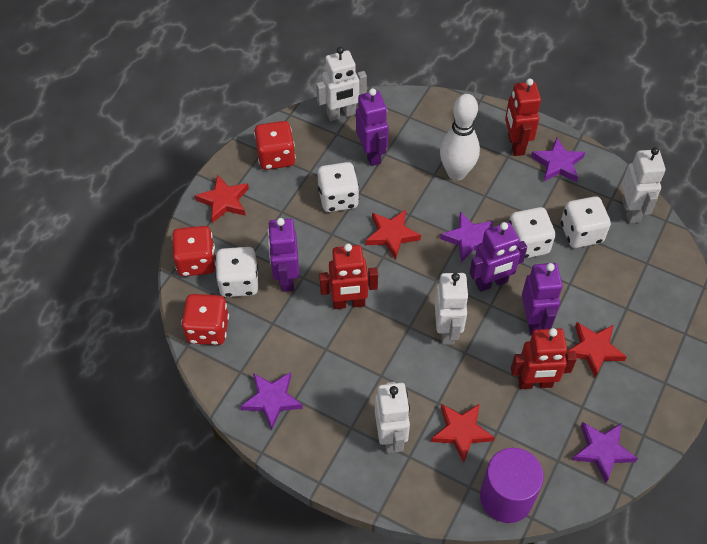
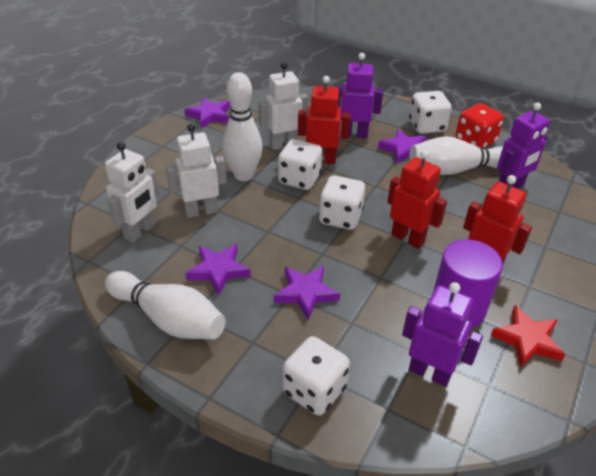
purple robot: [267,218,300,292] [356,88,389,166] [469,222,527,292] [522,263,563,336] = 4 -> [334,53,383,138] [402,282,483,387] [497,102,550,189] = 3
red dice: [172,226,216,277] [181,294,229,345] [254,121,296,170] = 3 -> [456,103,504,149] = 1
red star: [195,174,249,223] [365,210,421,259] [431,403,495,463] [567,322,627,378] = 4 -> [490,305,566,367] = 1
white bowling pin: [440,94,480,181] = 1 -> [105,271,226,339] [222,72,262,181] [409,136,503,175] = 3
white robot: [316,47,367,121] [375,382,410,453] [435,273,469,345] [621,147,666,223] = 4 -> [105,142,159,243] [166,123,226,218] [258,62,308,150] = 3

